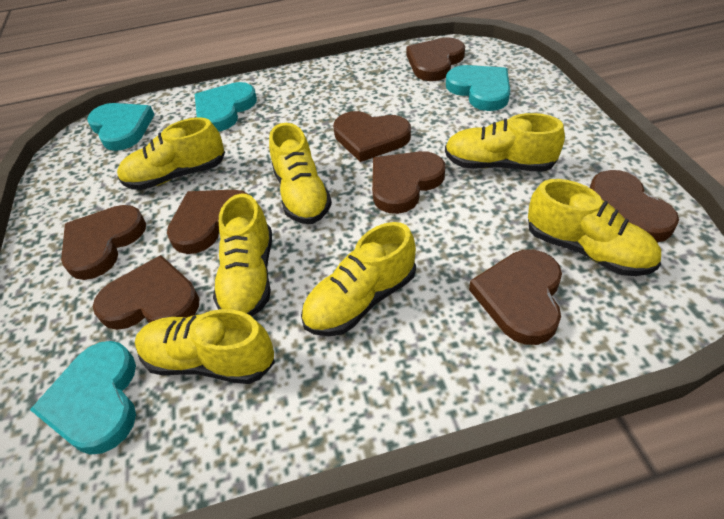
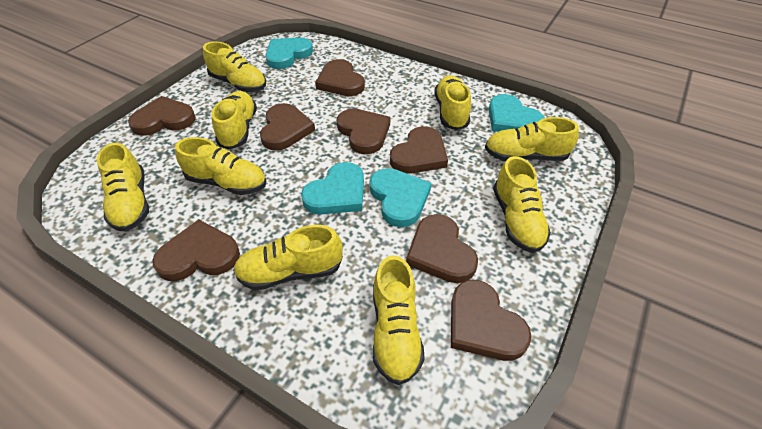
yellow shoe: [117,117,225,190] [135,309,275,384] [213,193,272,317] [269,123,332,224] [301,222,416,336] [445,113,565,172] [528,179,661,276] = 7 -> [97,143,149,231] [175,137,266,195] [203,42,266,92] [212,91,257,150] [233,225,343,290] [373,255,425,385] [434,75,471,130] [485,117,579,161] [493,156,551,253] = 9

